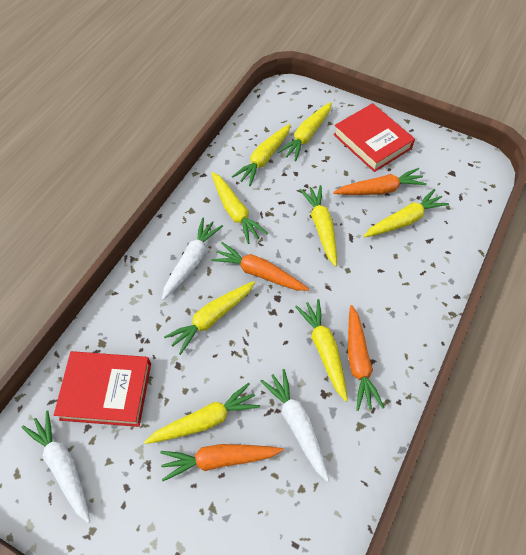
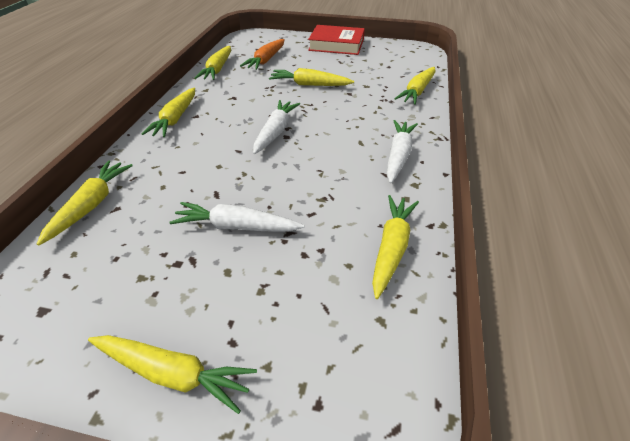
orange carrot: [160,444,283,481] [211,242,309,291] [333,168,427,195] [348,305,385,411] = 4 -> [240,39,285,70] = 1
red book: [54,351,151,427] [333,103,415,172] = 2 -> [308,25,365,55] = 1
yellow carrot: [144,383,260,444] [164,281,255,355] [211,172,268,244] [232,124,291,186] [277,102,332,162] [295,299,348,402] [300,185,337,267] [364,189,449,237] = 8 -> [37,161,133,245] [88,335,257,414] [141,88,195,137] [195,46,231,80] [269,68,354,86] [372,195,419,299] [395,67,436,105] = 7

